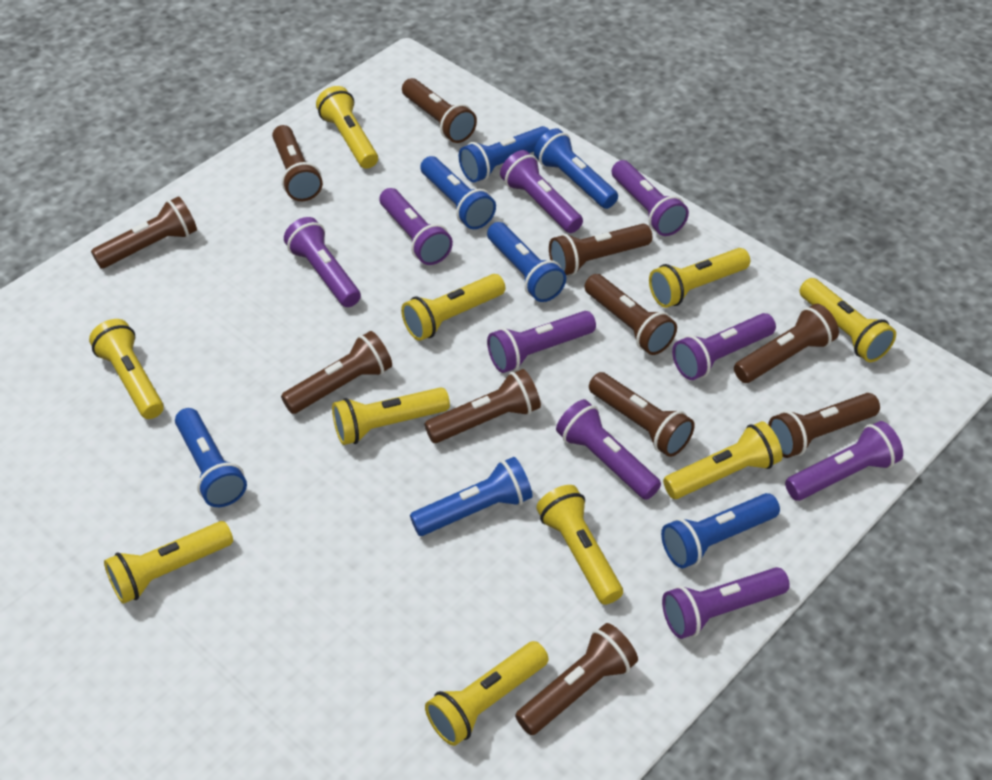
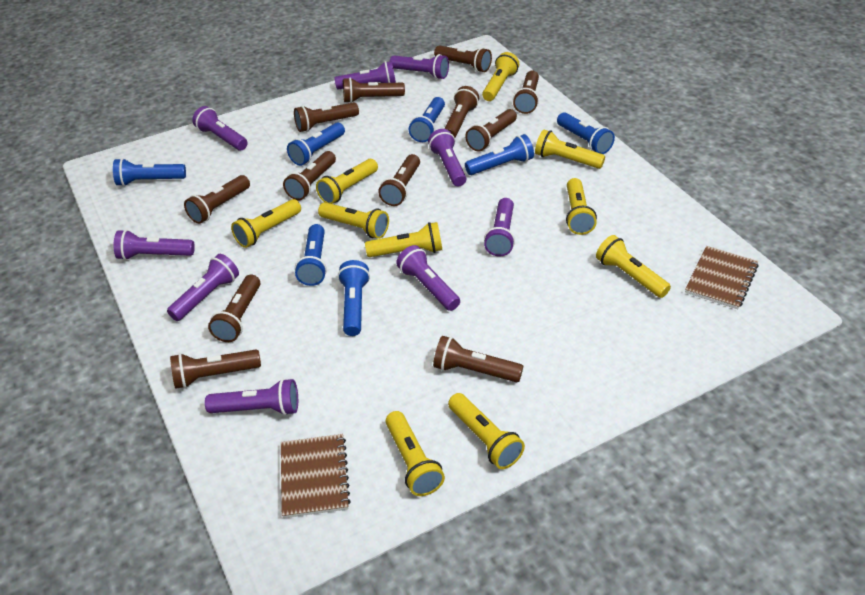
brown flashlight: [91,196,197,268] [272,125,323,201] [281,331,392,414] [402,78,477,143] [424,369,541,443] [515,623,638,735] [549,224,652,275] [584,274,677,355] [589,372,695,457] [734,304,839,383] [768,393,880,458] = 11 -> [170,350,261,389] [184,175,250,224] [208,275,260,342] [283,151,336,200] [294,102,359,132] [343,78,405,103] [378,154,420,206] [433,336,523,382] [434,45,492,72] [444,86,479,137] [465,109,517,152] [513,70,539,114] = 12
brown notebook: none = 0 -> [281,434,351,518] [685,246,759,309] = 2

